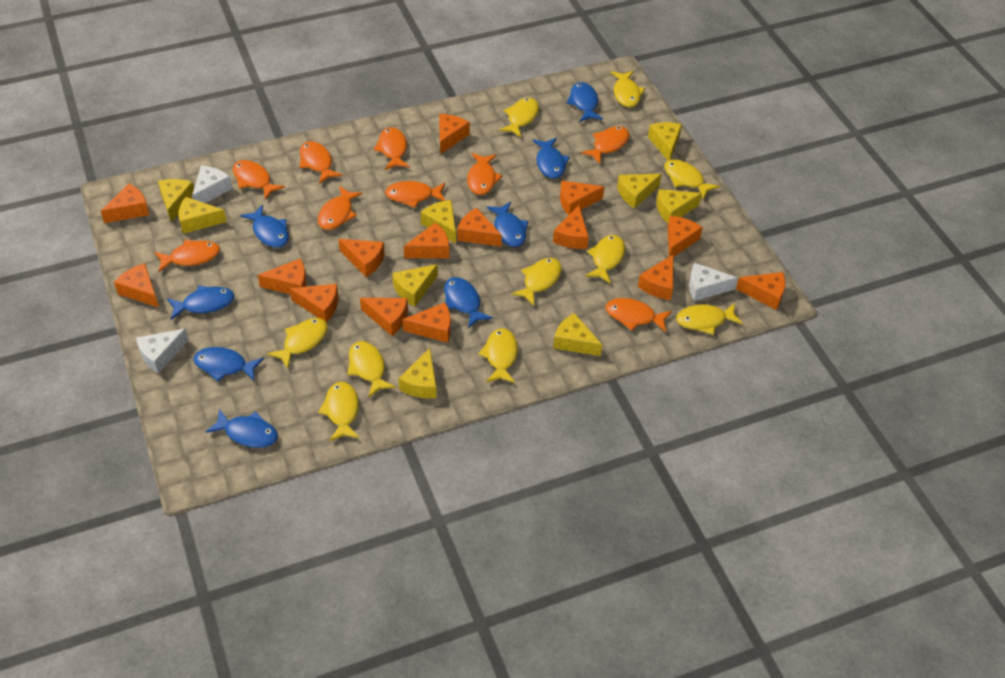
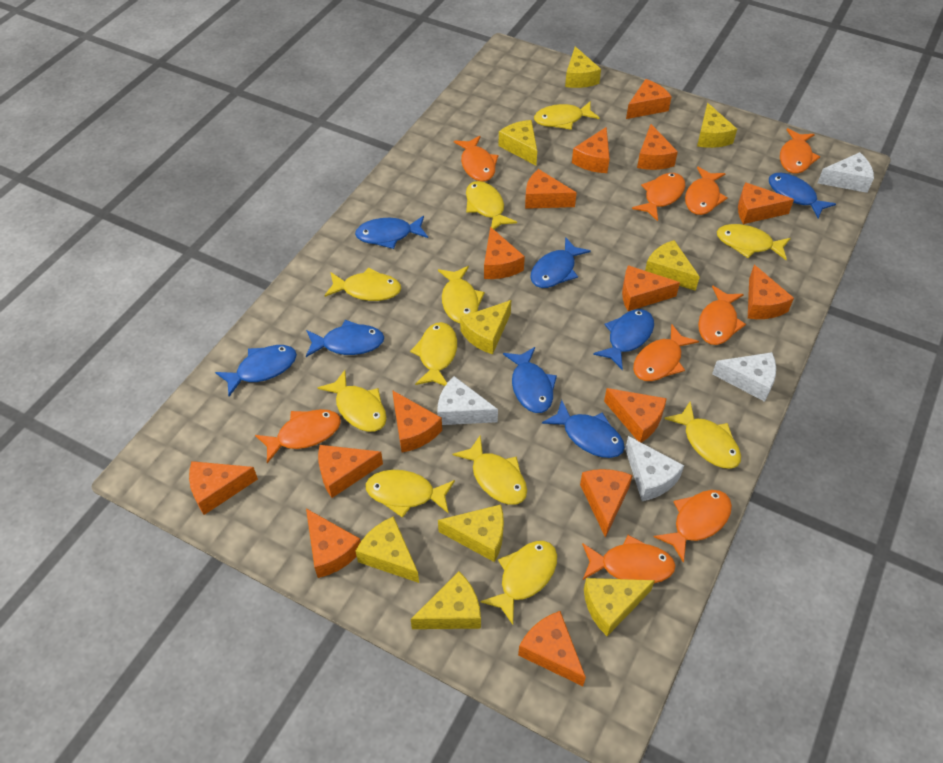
white cheese: [136,328,189,373] [192,165,232,203] [689,263,738,301] = 3 -> [437,376,498,425] [625,436,684,501] [712,352,776,402] [817,152,874,193] = 4
yellow fish: [267,318,328,369] [318,382,360,441] [347,341,396,397] [478,328,518,383] [499,98,539,137] [511,258,562,306] [585,235,625,284] [611,71,645,107] [664,159,720,199] [676,303,743,335] = 10 -> [318,370,387,432] [324,267,401,301] [366,470,455,518] [410,322,457,386] [438,266,485,323] [452,435,527,505] [466,181,517,229] [480,541,557,625] [534,101,600,130] [664,401,741,469] [717,224,791,260] = 11

